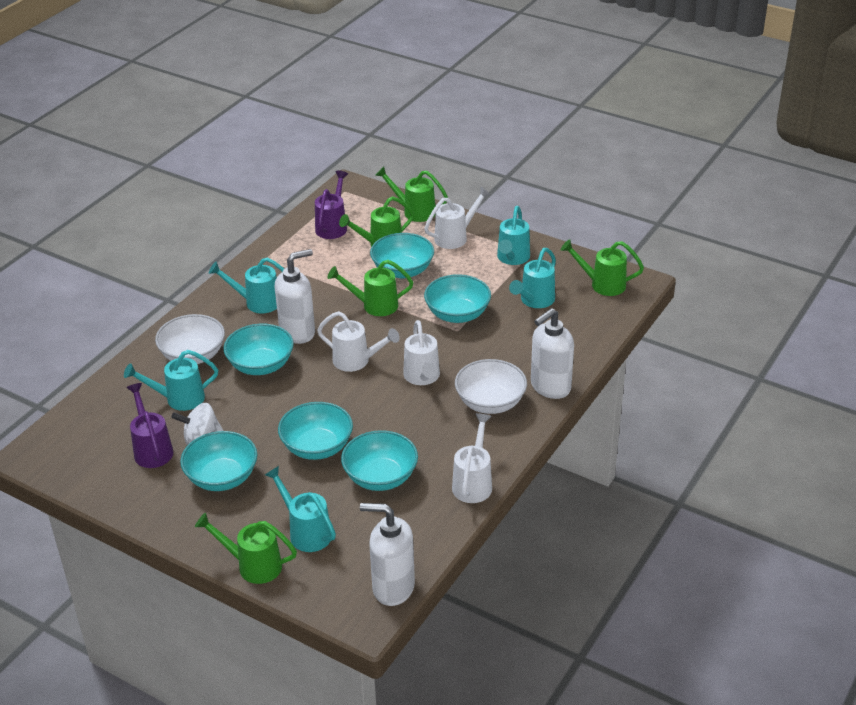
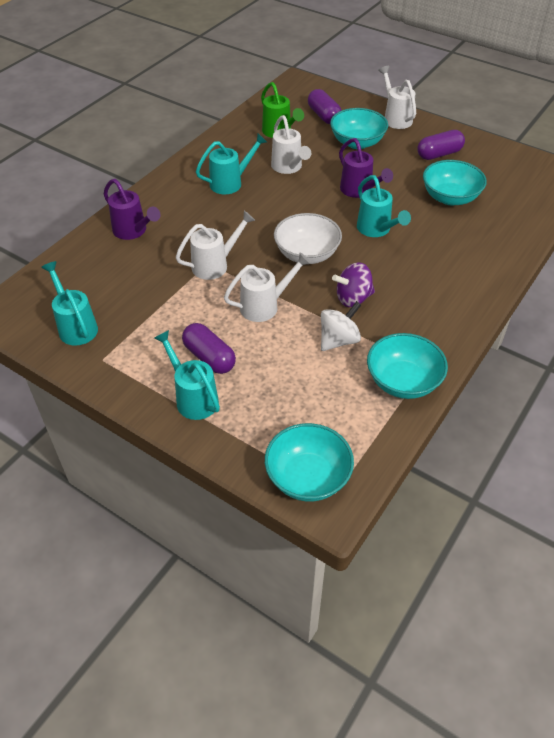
green watering can: [195,513,297,584] [328,260,413,316] [339,196,414,247] [375,166,448,222] [561,239,644,296] = 5 -> [261,82,304,138] = 1
purple capsule: none = 0 -> [182,323,236,374] [308,89,342,124] [417,130,465,160] = 3
purple spinning top: none = 0 -> [332,262,375,307] = 1
turquoise bowl: [180,431,258,491] [224,324,294,375] [278,402,353,460] [341,430,418,491] [370,233,434,278] [424,274,491,323] = 6 -> [265,423,354,501] [330,108,388,149] [367,333,448,399] [423,160,487,205] = 4
turquoise watering can: [124,350,218,411] [209,258,284,314] [265,466,336,552] [497,206,530,265] [509,248,556,308] = 5 -> [41,261,98,345] [154,330,220,420] [196,134,267,194] [357,175,411,237] = 4
white bowl: [155,314,225,364] [455,359,527,414] = 2 -> [274,213,342,264] = 1
white soap dispenser: [275,249,315,344] [360,503,415,606] [531,308,574,399] = 3 -> none = 0

